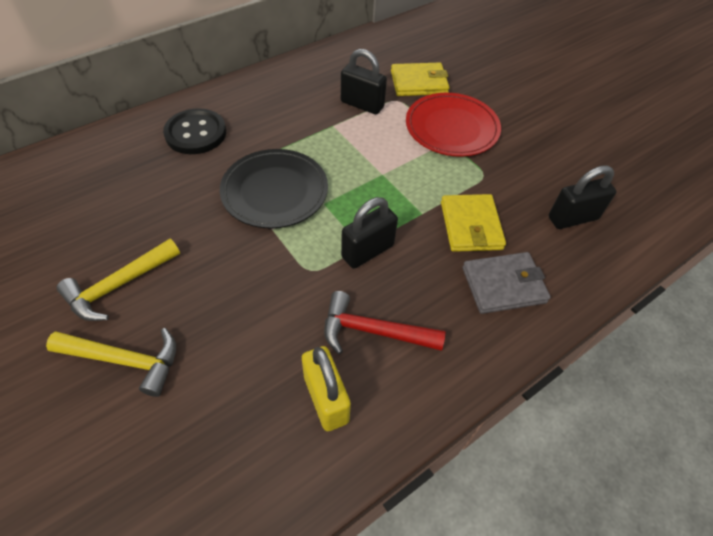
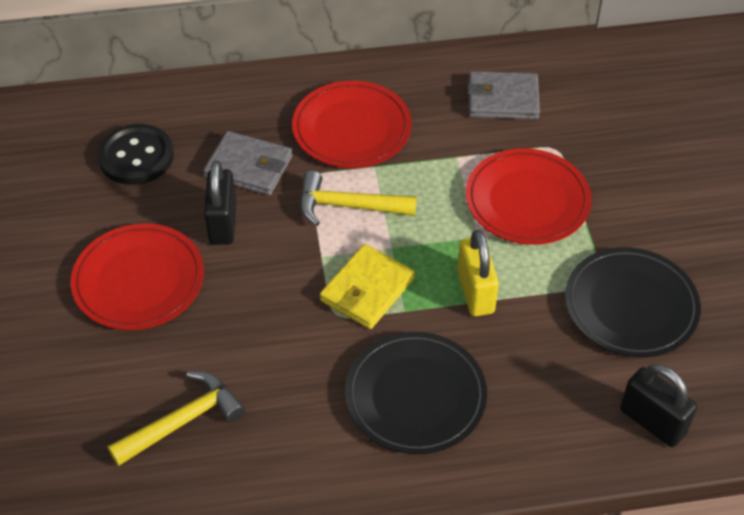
black padlock: [341,49,387,114] [341,197,398,269] [549,165,617,229] = 3 -> [204,160,236,245] [620,364,697,447] = 2
black plate: [220,149,328,229] = 1 -> [345,332,487,454] [565,247,701,357] = 2
grey wallet: [463,252,551,314] = 1 -> [203,131,293,196] [467,71,540,119] = 2
red hammer: [324,291,446,354] = 1 -> none = 0
red plate: [406,93,501,156] = 1 -> [70,223,204,330] [292,81,412,168] [466,148,592,245] = 3
yellow wallet: [391,63,449,96] [441,194,506,252] = 2 -> [320,244,415,329] = 1

